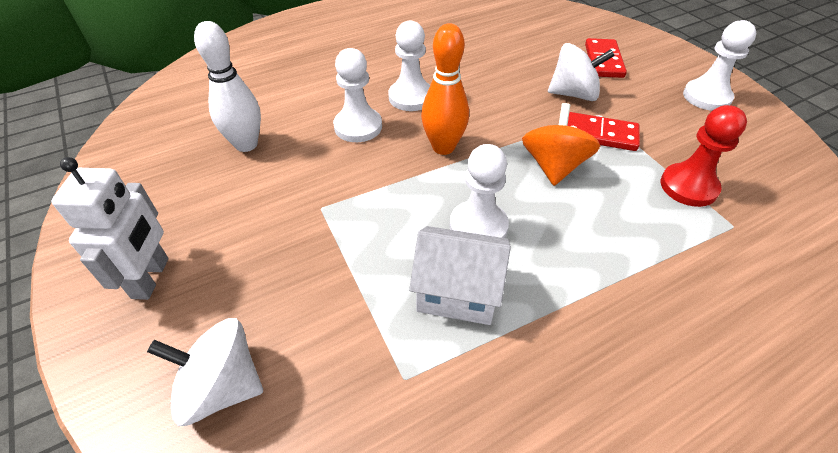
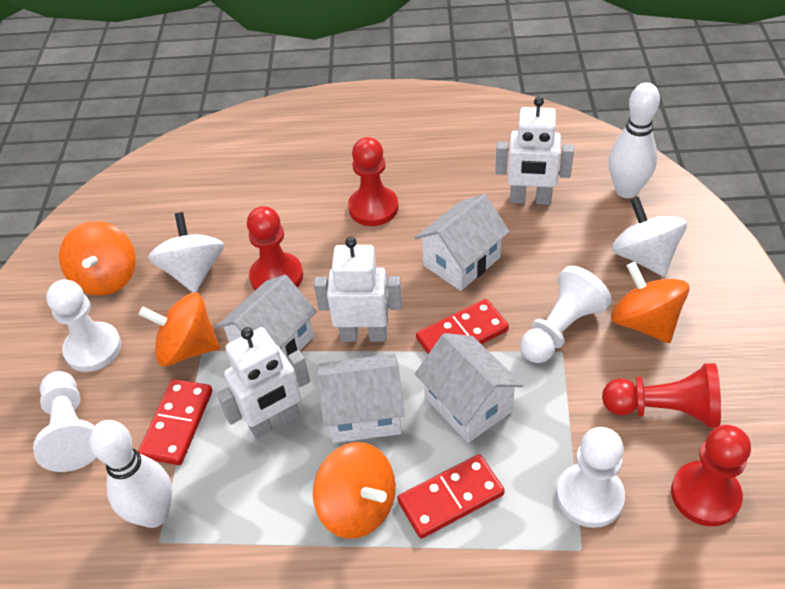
orange bowling pin: [421,23,469,155] = 1 -> none = 0
orange spinning top: [522,103,600,186] = 1 -> [59,221,136,295] [138,293,220,366] [313,442,396,539] [611,262,690,343] = 4
red domino: [567,112,640,151] [585,38,627,78] = 2 -> [138,379,213,465] [397,454,505,539] [416,299,509,354] = 3
red pawn: [660,105,747,207] = 1 -> [247,206,303,290] [348,137,399,226] [602,363,721,428] [671,425,751,526] = 4
white bowling pin: [194,21,261,152] = 1 -> [89,420,172,528] [609,82,660,198] = 2
white house: [409,226,511,325] = 1 -> [216,275,317,361] [317,354,405,443] [414,194,509,291] [415,333,523,443] = 4
white robot: [51,157,168,300] = 1 -> [217,327,310,439] [314,237,402,342] [495,96,574,205] = 3

